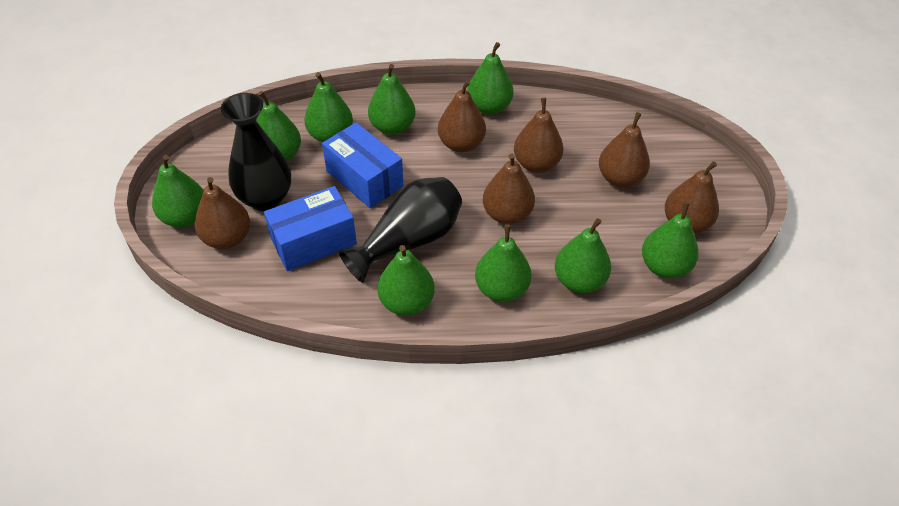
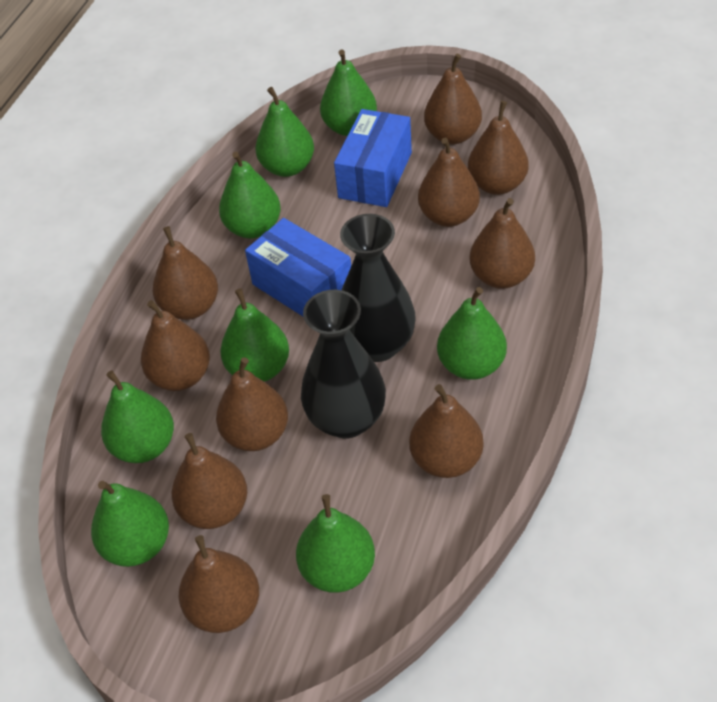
brown pear: [195,177,250,249] [438,80,486,152] [483,153,535,224] [514,98,564,173] [599,112,650,187] [665,161,719,234] = 6 -> [141,300,210,391] [153,226,218,320] [172,433,247,529] [179,535,259,633] [216,357,288,451] [409,384,484,478] [418,138,480,227] [424,53,482,144] [468,101,529,195] [470,198,535,289] = 10
green pear: [152,155,204,228] [256,91,301,161] [304,72,353,142] [368,64,416,135] [378,245,435,316] [467,42,514,115] [475,224,532,302] [555,218,611,293] [642,202,699,279] = 9 -> [91,481,169,567] [101,370,174,463] [219,152,281,239] [220,288,289,382] [256,87,314,177] [296,494,375,593] [320,50,377,136] [437,287,507,380] = 8

